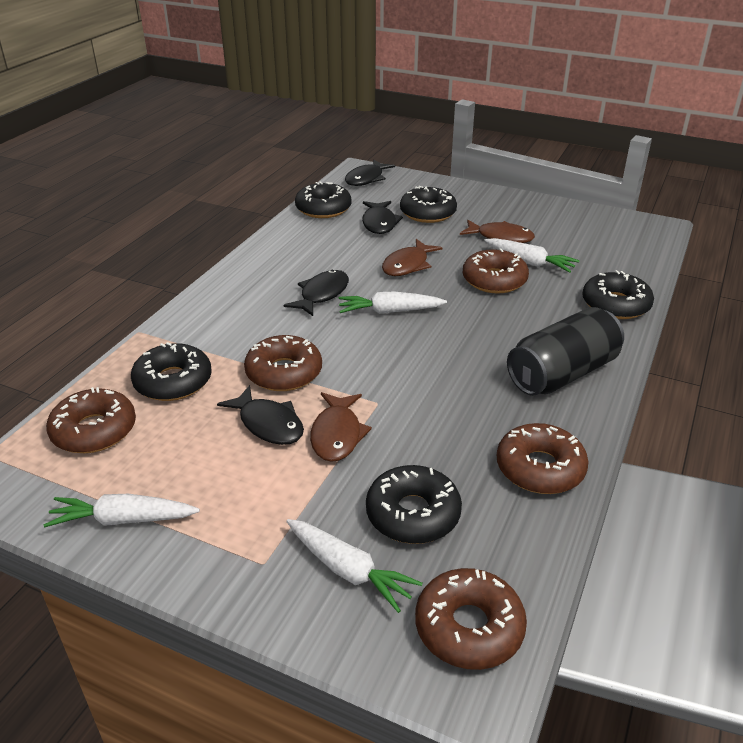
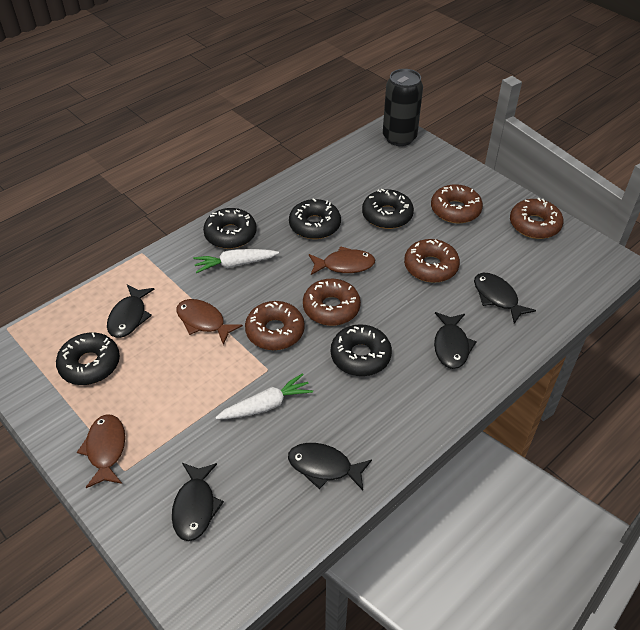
black fish: [217,385,304,445] [284,270,349,316] [345,159,395,186] [362,201,403,234] = 4 -> [107,284,154,338] [172,463,224,541] [288,443,372,490] [434,312,476,369] [474,273,536,324] = 5
white carrot: [44,494,200,527] [286,519,423,613] [339,291,447,314] [484,238,580,273] = 4 -> [193,249,279,273] [215,373,313,419] = 2

